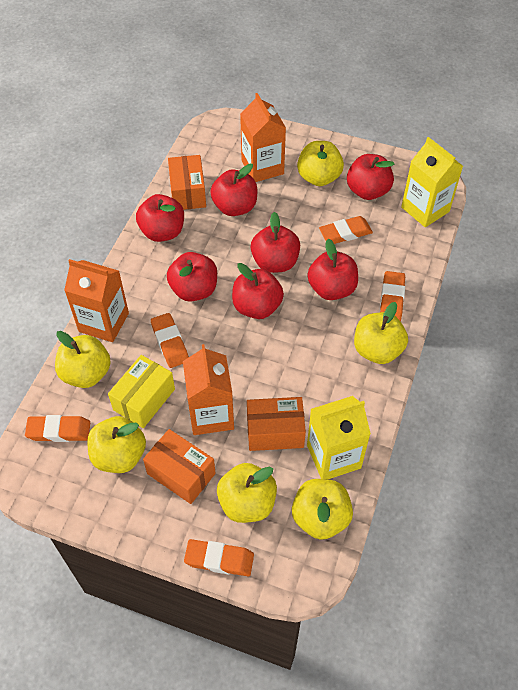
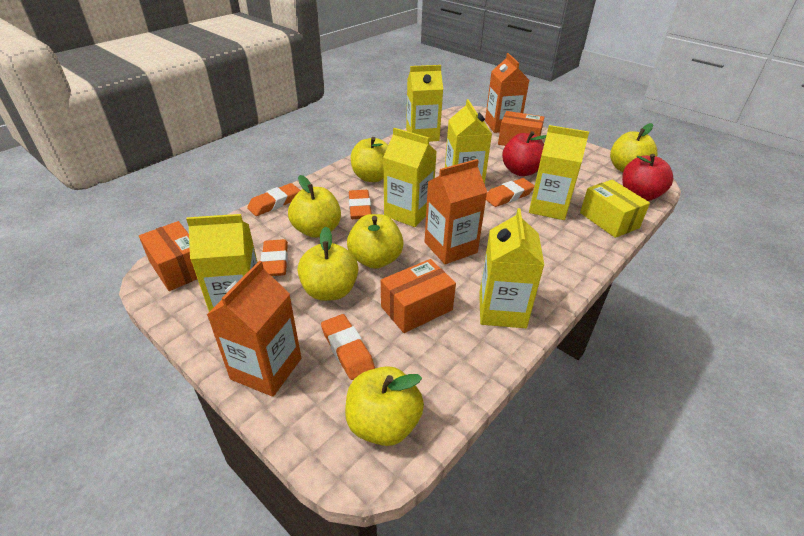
red apple: [136,194,184,242] [167,252,217,302] [210,164,257,216] [232,263,284,319] [251,212,300,273] [308,239,358,300] [347,154,394,200] = 7 -> [502,131,546,176] [622,154,673,201] = 2
yellow carton: [307,396,371,479] [401,137,463,227] = 2 -> [186,214,257,312] [383,128,437,227] [406,65,443,142] [445,99,492,184] [479,208,544,328] [529,125,589,220] = 6

